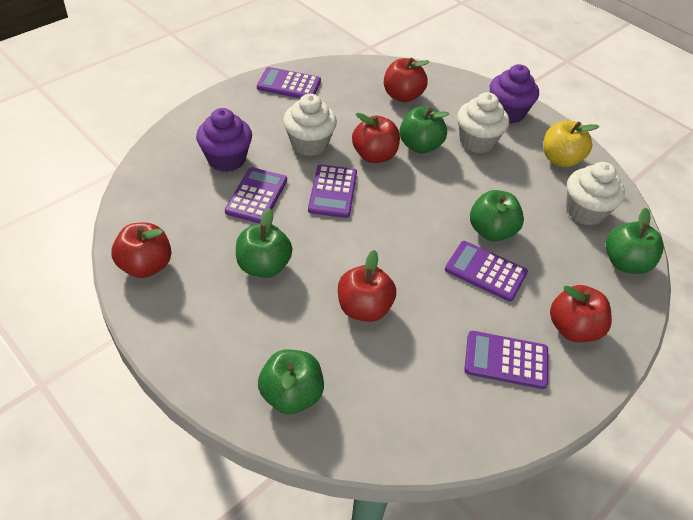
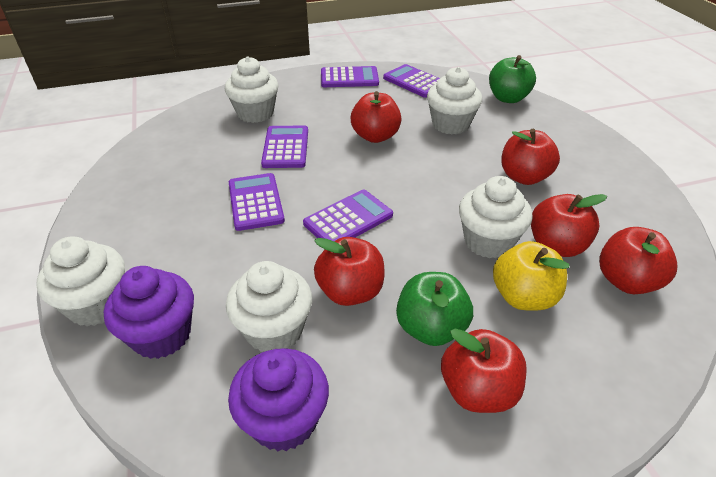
green apple: [236,208,292,278] [258,349,324,414] [400,107,449,153] [470,190,524,241] [606,208,664,274] = 5 -> [396,272,473,346] [489,55,536,103] = 2
red apple: [111,223,171,278] [338,250,396,322] [352,113,400,163] [384,58,429,102] [550,285,612,342] = 5 -> [314,237,384,306] [351,91,402,143] [441,329,527,413] [501,129,560,185] [531,194,607,257] [599,227,677,294] = 6
white cupcake: [283,94,337,156] [457,92,509,153] [566,162,625,226] = 3 -> [36,236,125,326] [225,57,279,123] [226,261,312,352] [427,67,482,135] [459,176,533,258] = 5

